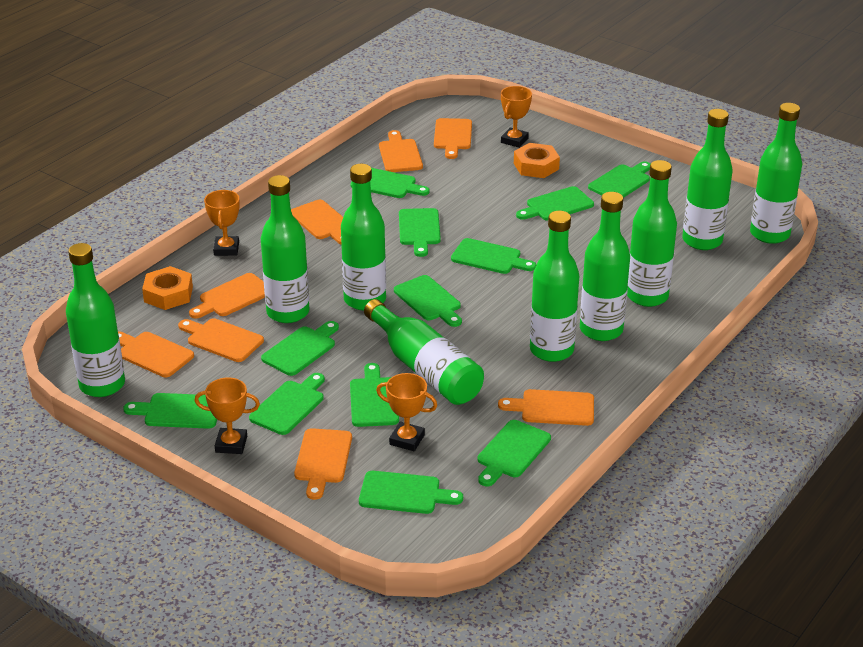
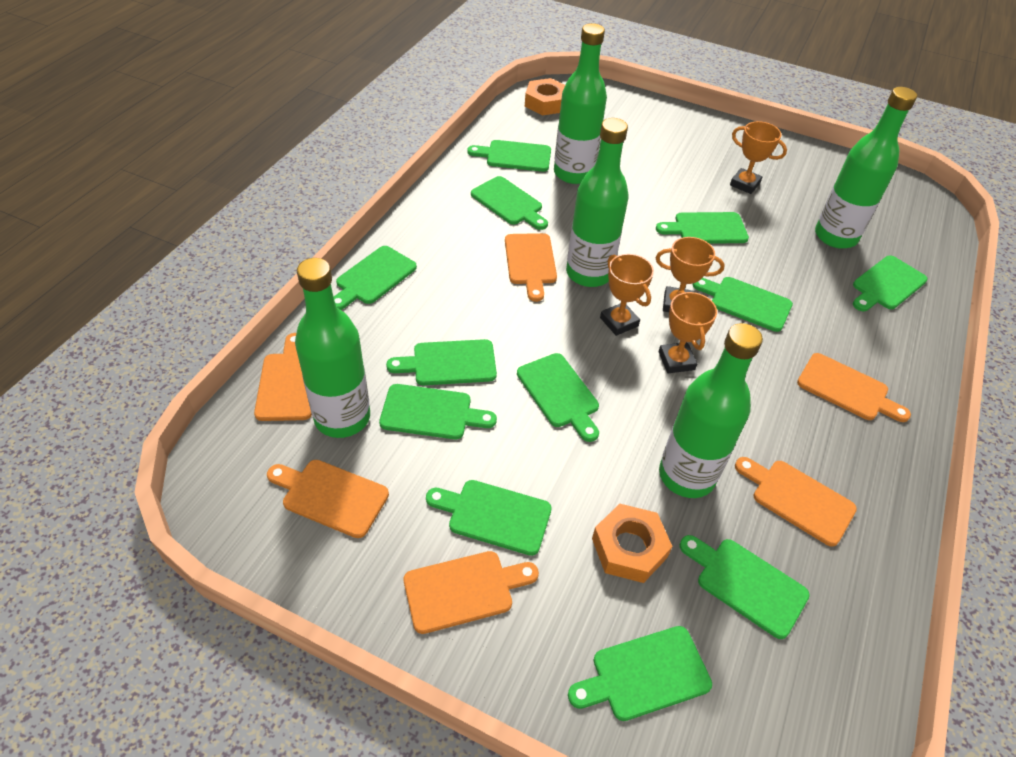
green bottle: [66,243,125,397] [261,175,309,323] [341,164,386,311] [364,299,484,405] [530,211,579,362] [580,192,630,341] [627,160,677,307] [682,109,733,250] [750,103,802,244] = 9 -> [295,258,370,438] [554,23,607,184] [566,118,629,287] [659,323,763,498] [815,87,917,249] = 5
orange cutting board: [118,331,194,377] [178,318,264,362] [189,273,265,319] [291,200,343,244] [294,428,352,500] [379,130,423,172] [434,118,472,159] [498,389,594,426] = 8 -> [254,333,312,421] [267,460,389,538] [404,551,539,634] [505,233,557,302] [735,457,857,547] [797,353,911,422] = 6

